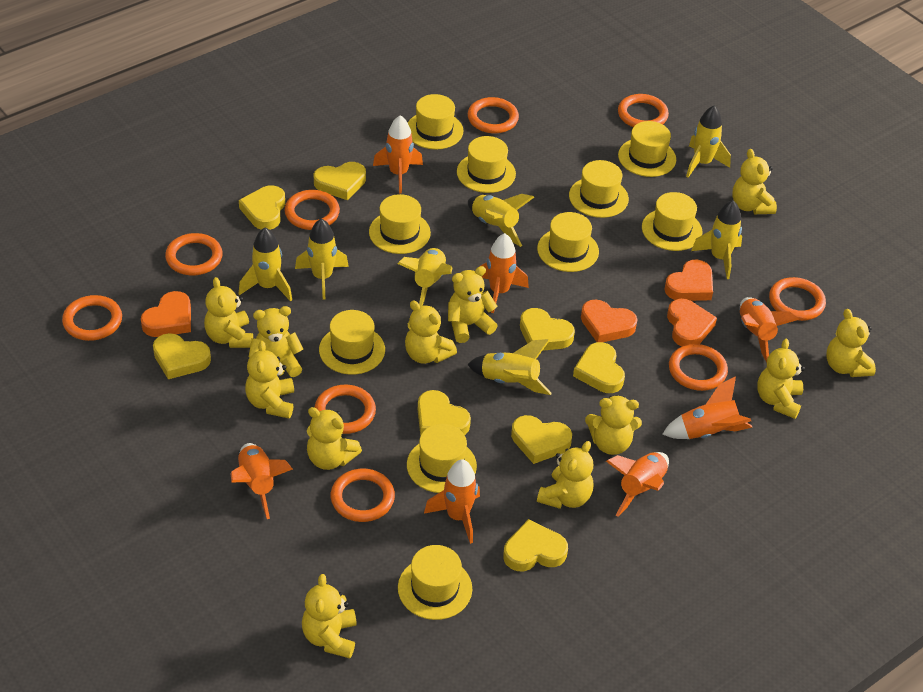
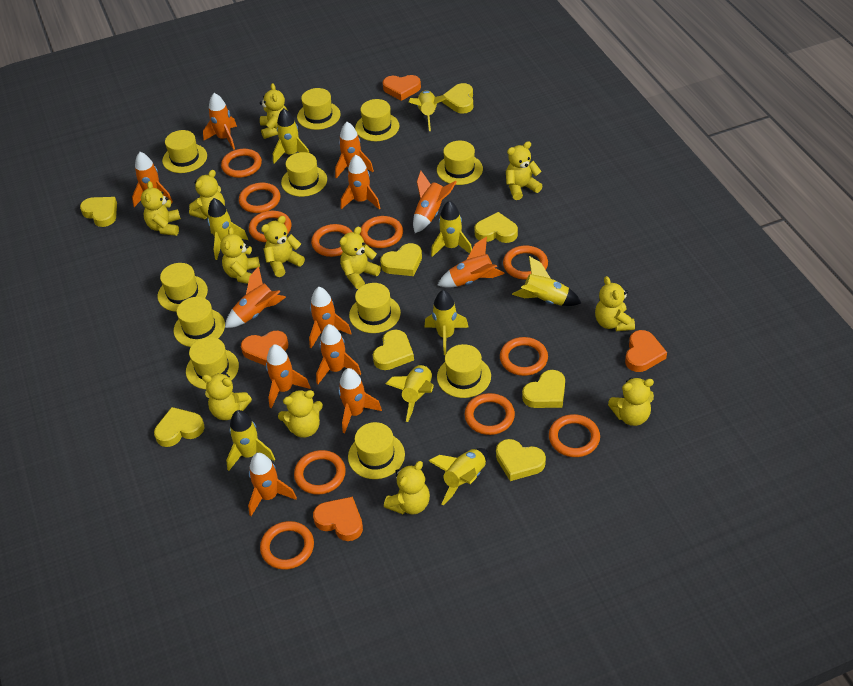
orange ring: [62,295,122,341] [165,233,223,275] [285,190,340,230] [314,385,376,434] [331,469,395,522] [468,97,519,133] [618,94,669,127] [669,344,728,391] [769,277,826,321] = 9 -> [221,149,262,178] [239,183,281,213] [249,211,291,242] [260,521,314,570] [294,450,346,495] [311,224,352,257] [360,216,403,248] [465,393,515,435] [500,337,548,376] [503,245,548,280] [549,414,600,457] = 11
orange rocket: [231,443,293,519] [373,115,423,193] [424,459,480,544] [479,233,529,313] [606,452,669,517] [663,376,752,439] [740,297,799,362] = 7 -> [132,152,173,207] [203,93,237,150] [225,266,286,328] [248,453,297,516] [266,344,310,409] [309,287,351,348] [316,324,361,384] [335,122,374,179] [338,368,382,433] [341,155,380,209] [413,171,457,233] [437,236,505,288] = 12
yellow hat: [319,310,385,375] [369,194,431,254] [398,545,472,620] [407,424,477,493] [408,94,463,149] [457,136,516,193] [537,212,599,272] [569,160,629,218] [618,121,676,177] [642,192,702,251] = 10 -> [158,263,208,312] [162,130,207,173] [174,297,225,347] [186,337,239,389] [281,152,327,197] [297,88,341,130] [348,422,405,479] [349,283,401,333] [355,99,399,141] [437,141,483,185] [437,344,491,398] = 11
yellow rocket: [239,228,292,301] [295,219,349,300] [397,247,452,306] [467,339,552,395] [468,194,534,247] [686,105,731,178] [691,200,742,279] = 7 -> [207,198,248,260] [226,410,275,471] [273,108,309,164] [386,364,434,422] [409,90,446,131] [424,290,469,355] [429,448,488,505] [431,201,472,257] [512,256,581,306] = 9

